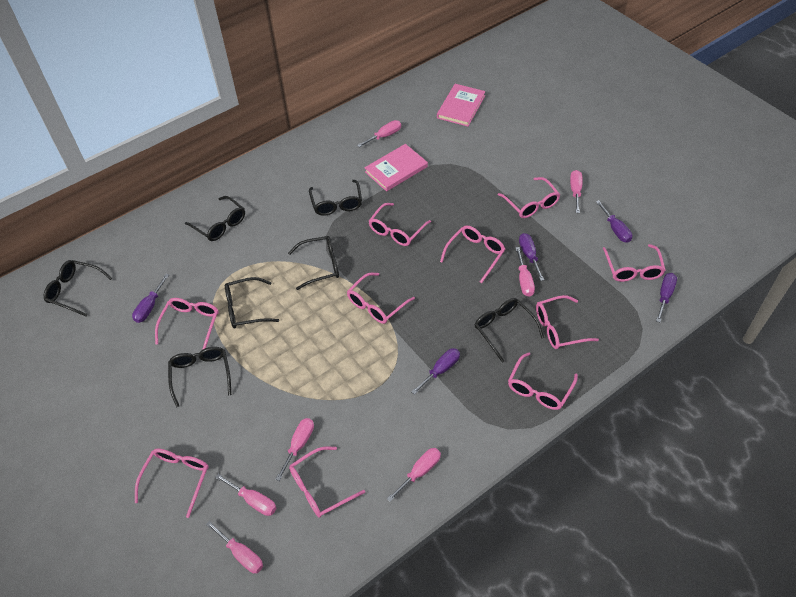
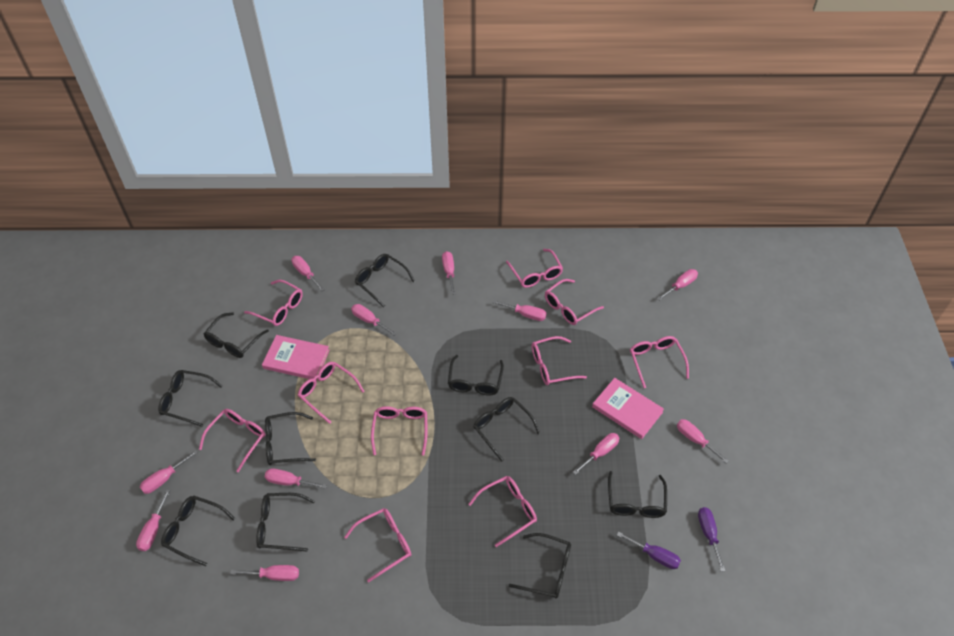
black glasses: [44,260,113,316] [168,347,231,408] [185,196,245,241] [225,277,279,328] [288,236,339,290] [309,180,362,216] [475,298,544,363] = 7 -> [158,370,222,427] [161,496,235,566] [204,312,269,358] [256,493,315,551] [265,412,316,465] [355,254,415,308] [448,355,504,396] [473,397,540,462] [509,533,571,598] [608,471,667,518] = 10
pink screwdriver: [206,521,263,573] [215,474,276,516] [275,418,314,481] [357,120,401,147] [387,448,441,502] [515,247,535,297] [570,170,582,213] = 7 -> [136,489,170,551] [140,450,198,494] [230,565,299,581] [265,468,327,489] [292,256,325,291] [351,304,397,336] [442,251,455,295] [493,300,547,321] [573,433,620,475] [657,269,698,300] [677,419,729,464] = 11
purple screwdriver: [132,274,169,323] [412,348,460,395] [519,233,544,281] [596,200,632,243] [656,273,677,322] = 5 -> [617,531,681,569] [698,507,725,572] = 2

